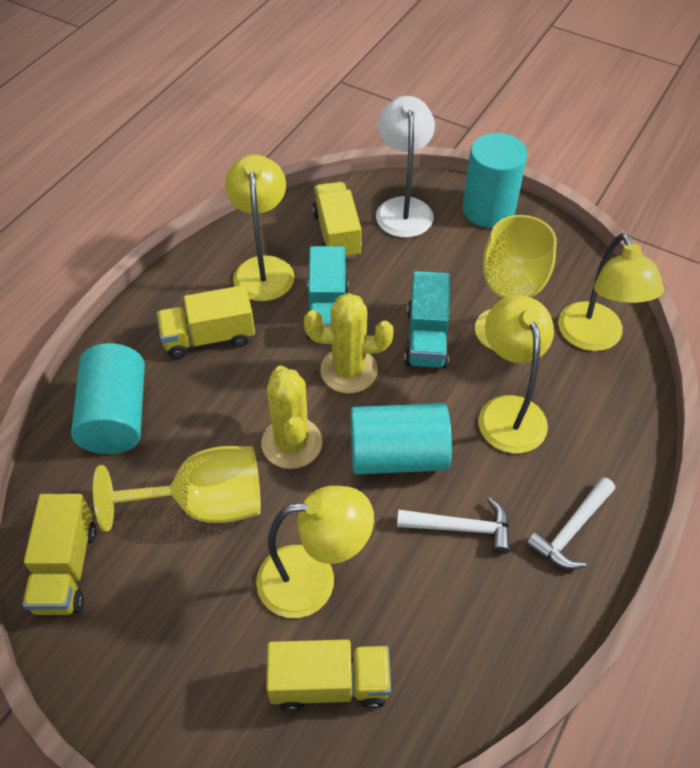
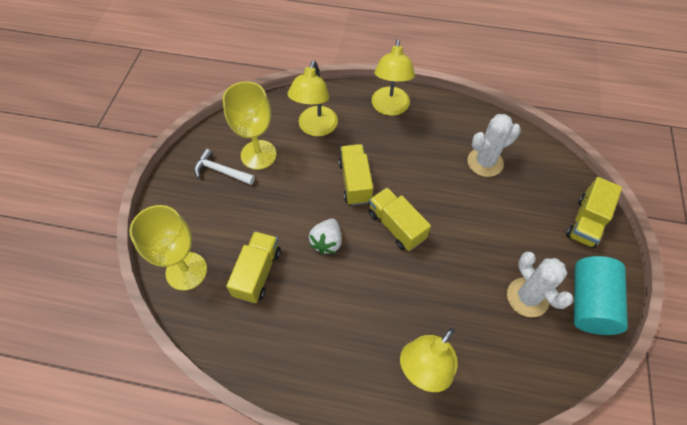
turquoise cylinder: [71,343,145,454] [350,403,452,474] [463,133,527,228] = 3 -> [574,256,628,335] = 1
turquoise truck: [306,246,349,339] [405,271,450,369] = 2 -> none = 0
white cactus: none = 0 -> [467,114,521,177] [507,251,574,317] = 2
white hammer: [397,498,510,554] [526,477,615,569] = 2 -> [194,149,255,185] = 1
white lamp: [376,96,435,238] = 1 -> none = 0
white strawberry: none = 0 -> [309,219,342,254] = 1
yellow cactus: [261,366,322,469] [304,293,393,394] = 2 -> none = 0
yellow lamp: [225,155,294,301] [256,486,374,618] [478,295,554,453] [558,233,665,351] = 4 -> [288,60,338,136] [372,39,415,116] [400,328,458,392] = 3

